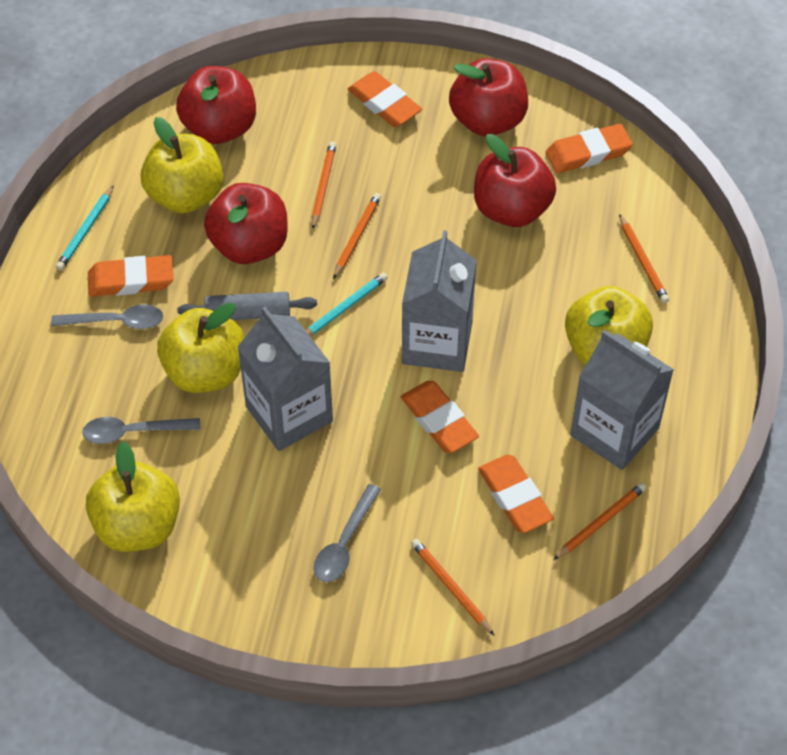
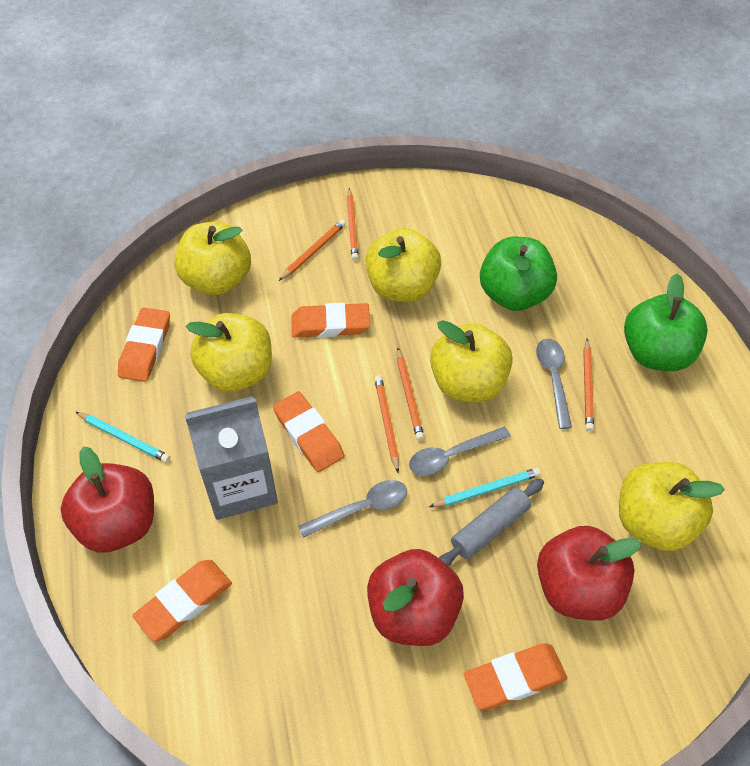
green apple: none = 0 -> [480,236,557,311] [624,273,708,371] = 2
grey carton: [238,307,333,451] [402,230,477,372] [570,330,674,470] = 3 -> [185,396,278,520] = 1
red apple: [176,66,256,144] [204,183,288,264] [449,58,528,136] [474,134,556,227] = 4 -> [61,446,154,553] [367,549,464,646] [537,526,642,621] = 3
yellow apple: [86,441,180,552] [141,117,224,214] [157,303,245,393] [565,286,653,365] = 4 -> [174,221,251,295] [186,313,272,392] [365,228,441,302] [430,320,513,402] [619,462,725,551] = 5

